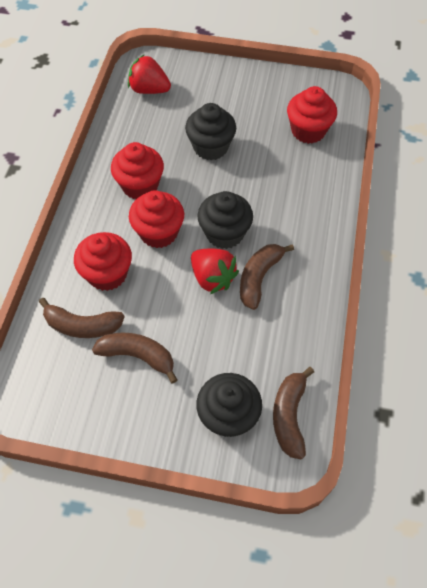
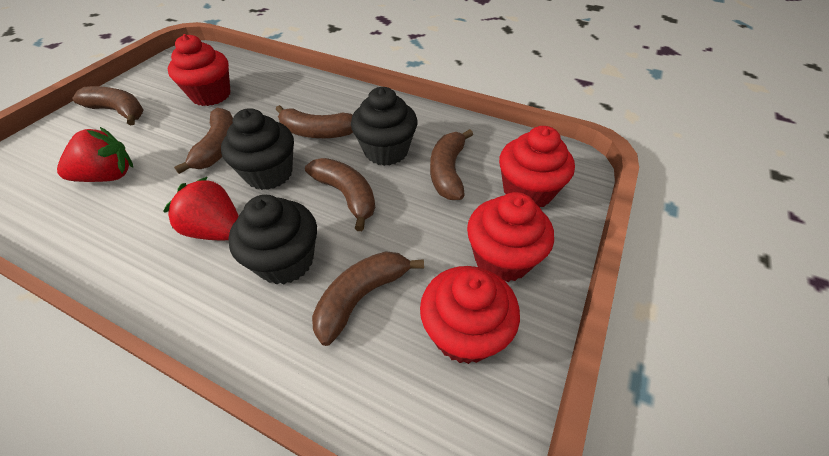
brown banana: [39,298,125,338] [92,333,178,384] [240,244,294,310] [273,367,314,459] = 4 -> [72,86,144,126] [174,108,233,174] [276,105,353,138] [305,158,375,231] [312,251,424,346] [430,129,473,200] = 6

